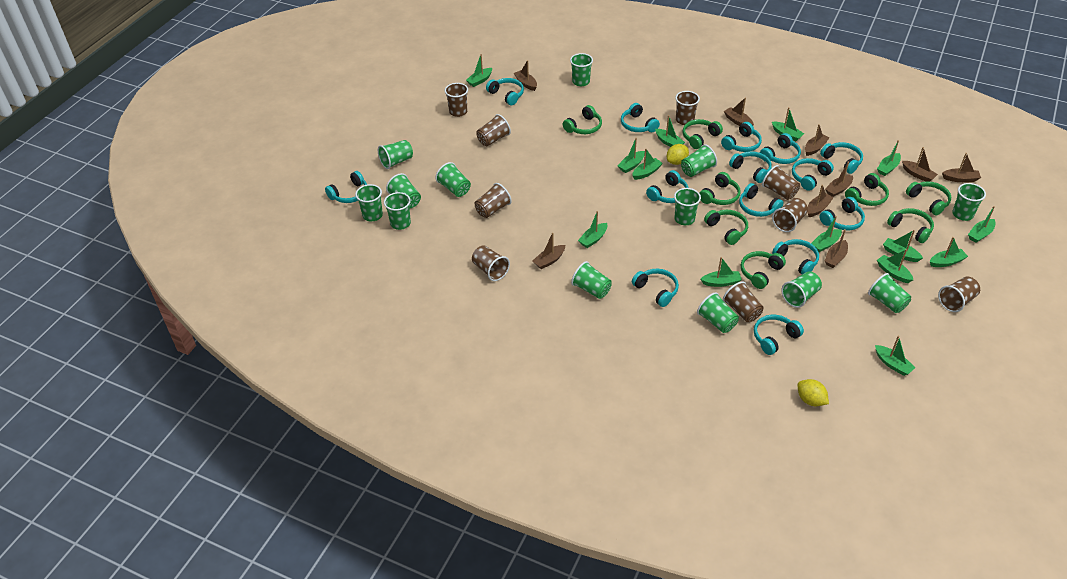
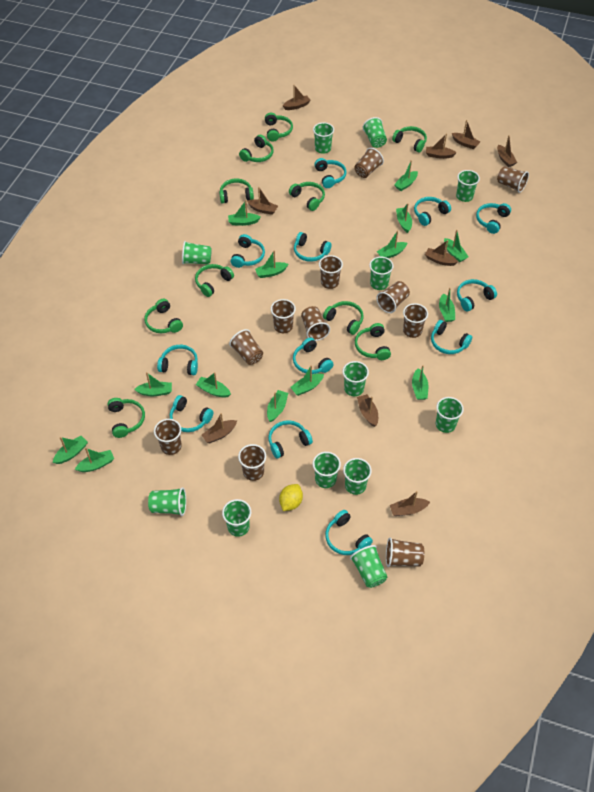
brown cup: [445,83,468,117] [472,245,510,281] [475,183,512,218] [477,114,511,146] [675,91,700,125] [723,281,764,322] [762,165,800,200] [772,198,808,232] [938,277,980,312] = 9 -> [154,419,182,455] [229,329,263,365] [238,444,266,481] [271,299,296,333] [301,306,330,341] [319,255,343,289] [354,148,384,178] [376,281,410,313] [386,538,424,567] [403,303,428,338] [497,166,529,193] = 11
green cup: [355,184,383,221] [378,140,413,169] [384,192,411,230] [386,173,421,208] [435,162,471,197] [570,53,593,86] [571,261,612,299] [674,188,701,225] [681,144,717,177] [697,292,739,333] [781,271,822,308] [868,273,911,313] [952,183,986,221] = 13 -> [148,487,186,516] [182,241,212,265] [222,499,251,537] [313,122,334,153] [313,452,341,488] [343,361,369,396] [343,458,372,495] [350,545,387,588] [363,117,387,148] [369,257,394,290] [436,397,464,433] [456,170,480,202] = 12
green headphones: [563,105,602,134] [683,119,723,149] [699,172,741,205] [704,210,748,245] [741,251,786,289] [845,173,889,206] [887,208,934,243] [906,181,951,215] = 8 -> [107,398,145,438] [144,299,183,333] [195,264,234,297] [219,178,254,204] [239,135,273,162] [265,113,293,142] [289,182,325,211] [323,301,364,335] [355,323,391,360] [392,126,427,152] = 10
turquoise headphones: [325,171,367,203] [486,78,524,105] [621,103,660,132] [632,269,679,307] [646,170,689,203] [721,122,762,152] [729,151,772,183] [739,183,783,217] [754,315,804,355] [760,133,801,164] [772,239,819,274] [792,158,834,191] [819,197,865,230] [820,142,863,174] = 14 -> [157,345,198,375] [170,395,213,432] [231,234,265,268] [268,420,313,459] [293,337,334,374] [294,232,332,262] [314,158,347,188] [325,510,373,555] [414,197,451,226] [431,320,472,354] [457,279,497,312] [476,203,511,234] = 12
yellow lemon: [667,144,689,165] [798,379,829,406] = 2 -> [279,484,303,511] = 1

